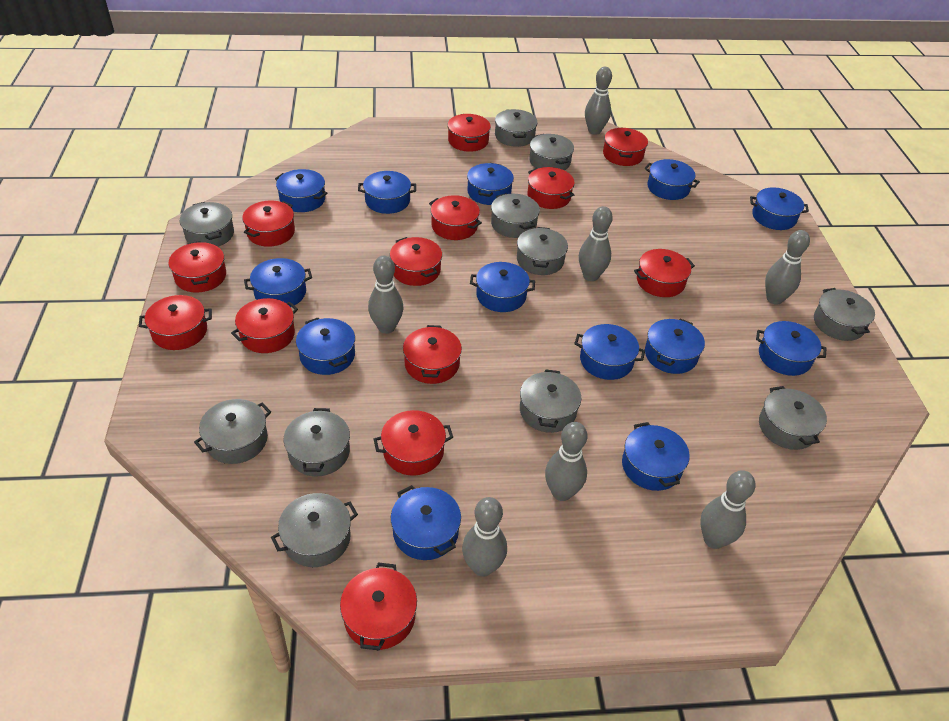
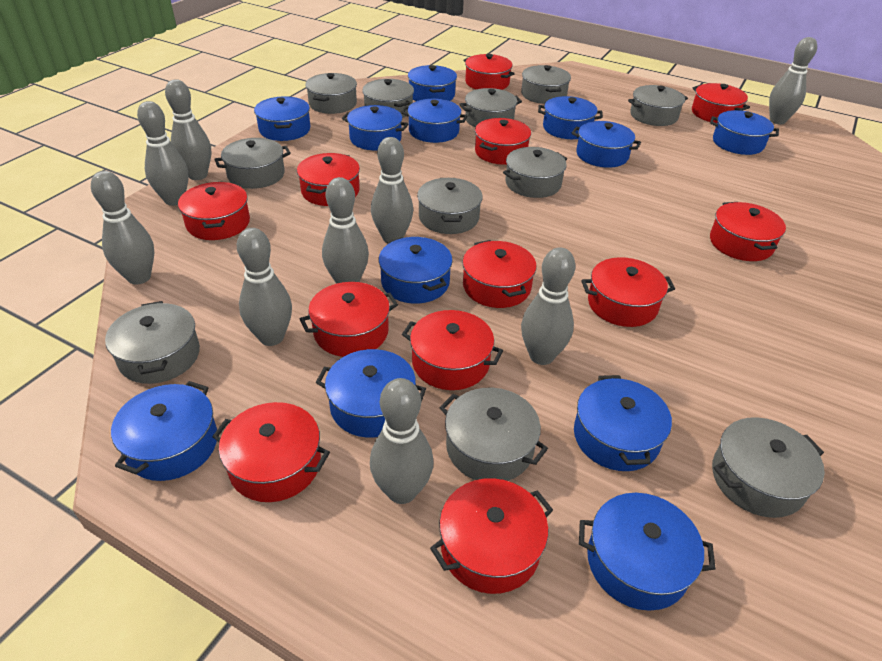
blue pot: [244,258,312,307] [275,169,328,212] [296,318,355,375] [358,171,416,214] [391,485,461,560] [467,163,514,205] [470,262,535,312] [574,324,645,380] [622,422,690,491] [645,159,700,200] [645,319,705,374] [750,187,809,230] [756,321,827,376] = 13 -> [111,381,217,481] [254,96,310,141] [316,349,426,438] [342,105,409,150] [379,237,453,304] [401,99,467,143] [408,65,457,101] [538,96,603,139] [572,121,641,168] [574,375,672,471] [579,493,716,611] [710,110,779,155] = 12
grey bowling pin: [368,256,403,334] [462,497,507,577] [545,422,587,501] [579,206,613,281] [585,67,612,135] [700,470,755,549] [765,230,810,305] = 7 -> [91,171,154,285] [137,101,188,206] [165,79,211,180] [237,228,292,346] [322,177,369,284] [370,378,434,504] [371,137,413,243] [521,247,575,365] [769,37,817,125] = 9
red pot: [139,295,212,350] [169,241,226,292] [231,298,298,353] [242,200,295,247] [340,562,417,651] [373,410,453,476] [390,237,442,286] [403,325,462,384] [429,195,482,240] [447,114,491,152] [527,167,575,209] [603,127,648,166] [634,249,695,297] = 13 -> [178,182,250,240] [212,402,330,502] [297,153,360,206] [300,282,398,357] [402,310,503,390] [430,478,553,594] [462,240,537,308] [463,54,515,90] [475,118,531,165] [581,257,675,327] [692,83,750,123] [710,202,786,261] = 12

